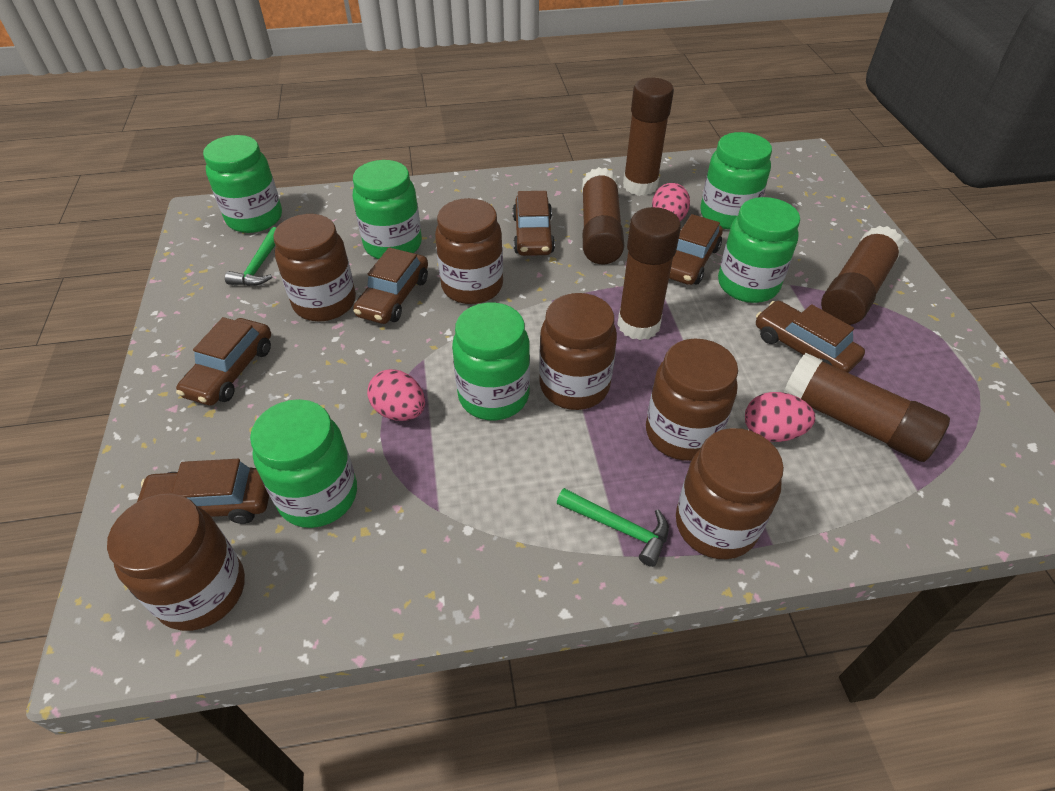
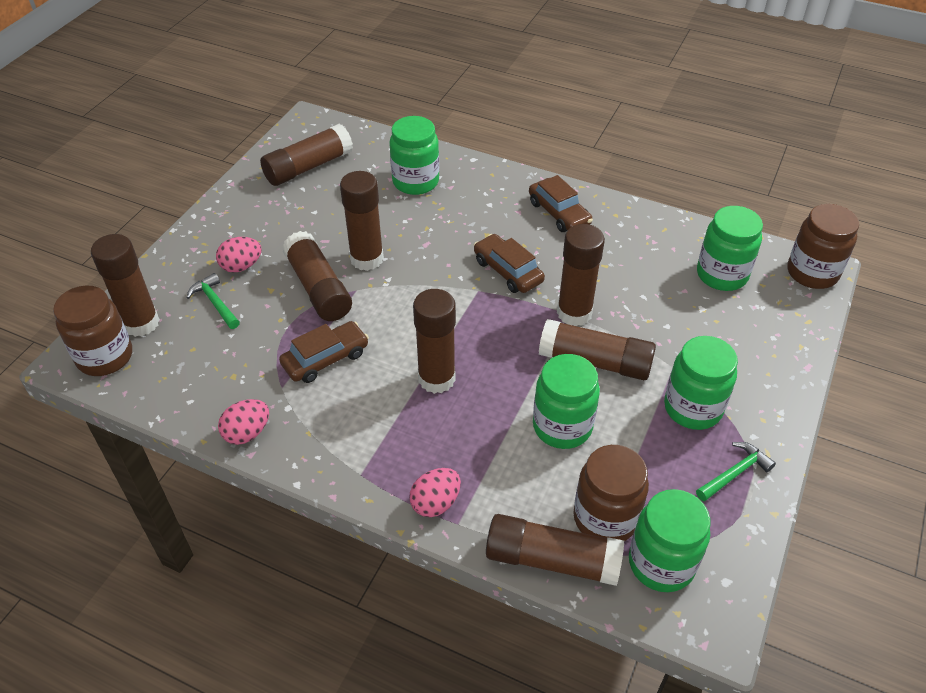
brown car: [137,459,269,524] [176,317,271,405] [353,247,428,324] [513,191,555,256] [669,214,723,285] [756,301,865,373] = 6 -> [279,321,369,383] [474,234,545,293] [529,175,593,232] = 3
brown glue stick: [582,167,624,264] [617,207,681,340] [623,78,674,196] [784,353,950,462] [821,226,904,325] = 5 -> [91,234,160,337] [260,124,353,186] [282,231,352,321] [340,171,384,271] [413,289,456,394] [486,514,624,586] [539,319,656,380] [557,224,605,326] = 8
brown jar: [107,494,245,631] [273,214,356,321] [435,198,503,304] [539,293,617,410] [646,339,738,461] [676,428,784,559] = 6 -> [53,285,132,376] [573,445,649,541] [788,204,859,289] = 3
green jar: [203,135,282,233] [250,399,357,528] [353,160,422,259] [452,303,530,420] [700,132,772,230] [718,197,800,303] = 6 -> [389,116,439,195] [533,354,600,449] [629,489,710,592] [664,336,738,430] [697,206,763,291] = 5

